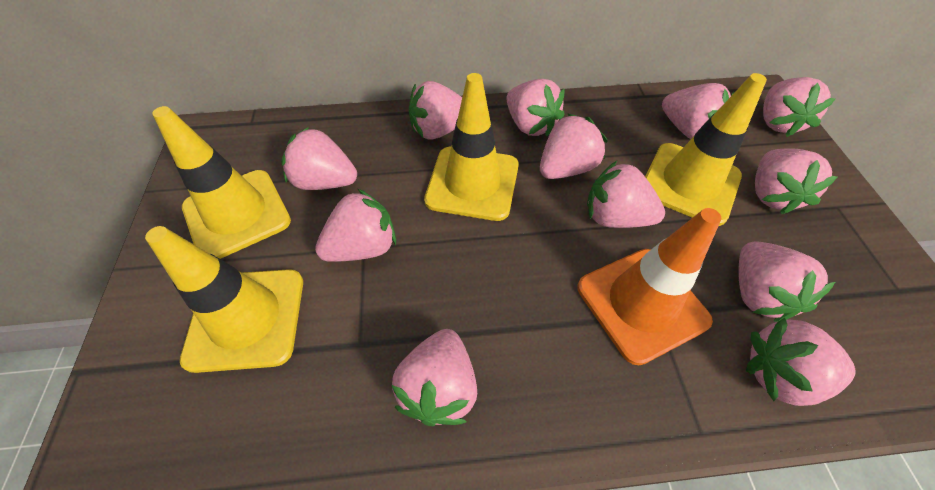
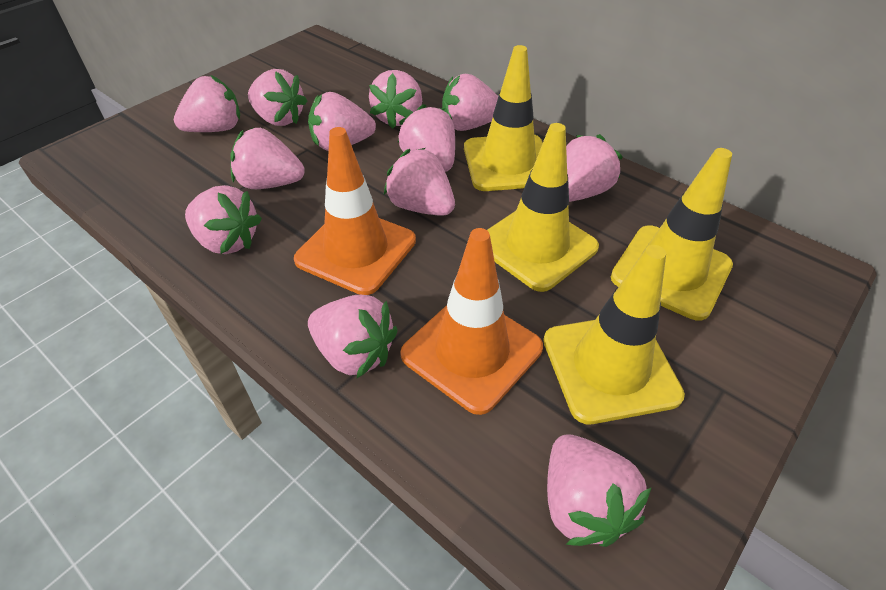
orange traffic cone: [577,208,721,365] = 1 -> [294,127,416,295] [400,228,543,415] = 2

